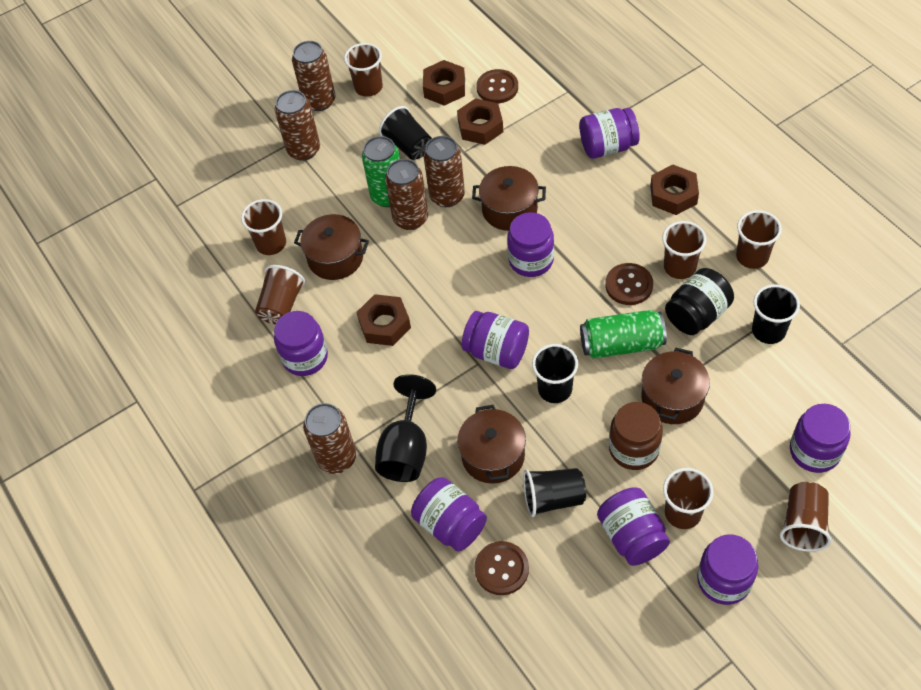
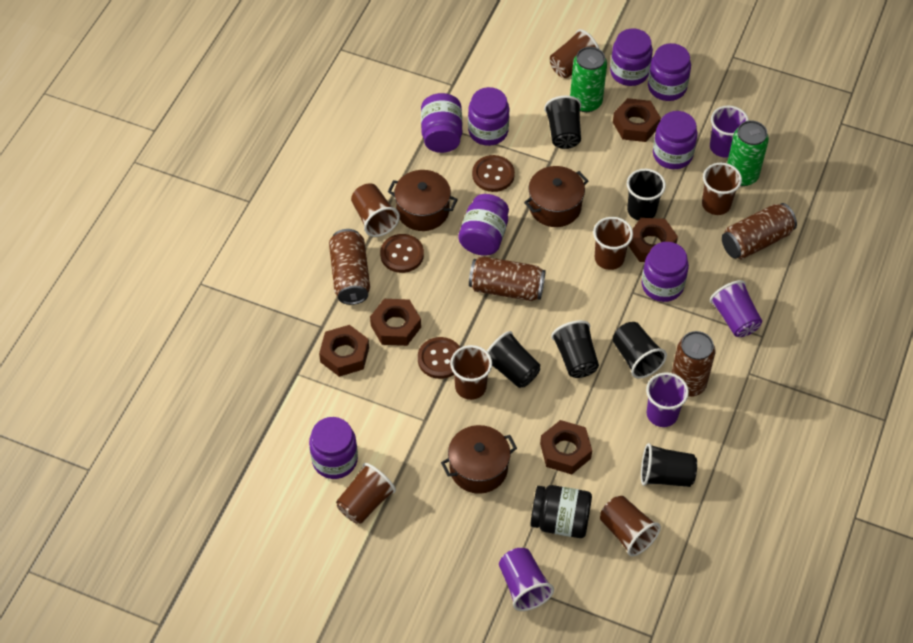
black cup: [379,106,432,160] [523,468,586,517] [532,344,578,403] [752,285,800,344] = 4 -> [487,331,540,388] [544,96,581,149] [551,320,599,378] [613,322,667,379] [627,169,666,221] [641,443,697,487] = 6
black goblet: [375,374,436,482] = 1 -> none = 0
brown can: [275,90,320,161] [292,41,335,111] [303,403,356,474] [385,159,428,230] [424,136,465,207] = 5 -> [329,229,370,305] [469,256,546,301] [671,331,715,397] [722,203,797,259] = 4
brown jar: [609,402,663,470] = 1 -> none = 0
brown nut: [357,294,411,346] [423,60,465,106] [457,98,503,145] [650,164,699,215] = 4 -> [319,325,369,377] [370,299,421,346] [540,420,592,474] [613,98,661,142] [628,218,678,262] = 5
brown pot: [294,214,369,280] [457,405,526,484] [472,166,546,231] [641,348,710,424] = 4 -> [388,170,458,231] [441,425,517,494] [524,166,588,227] = 3
purple cup: none = 0 -> [499,548,554,611] [646,372,689,427] [710,105,749,158] [710,280,762,337] = 4

